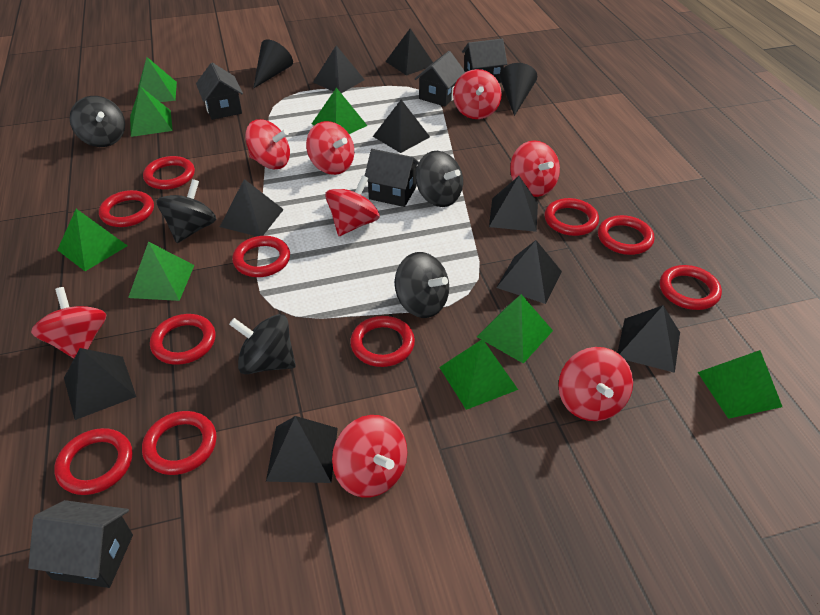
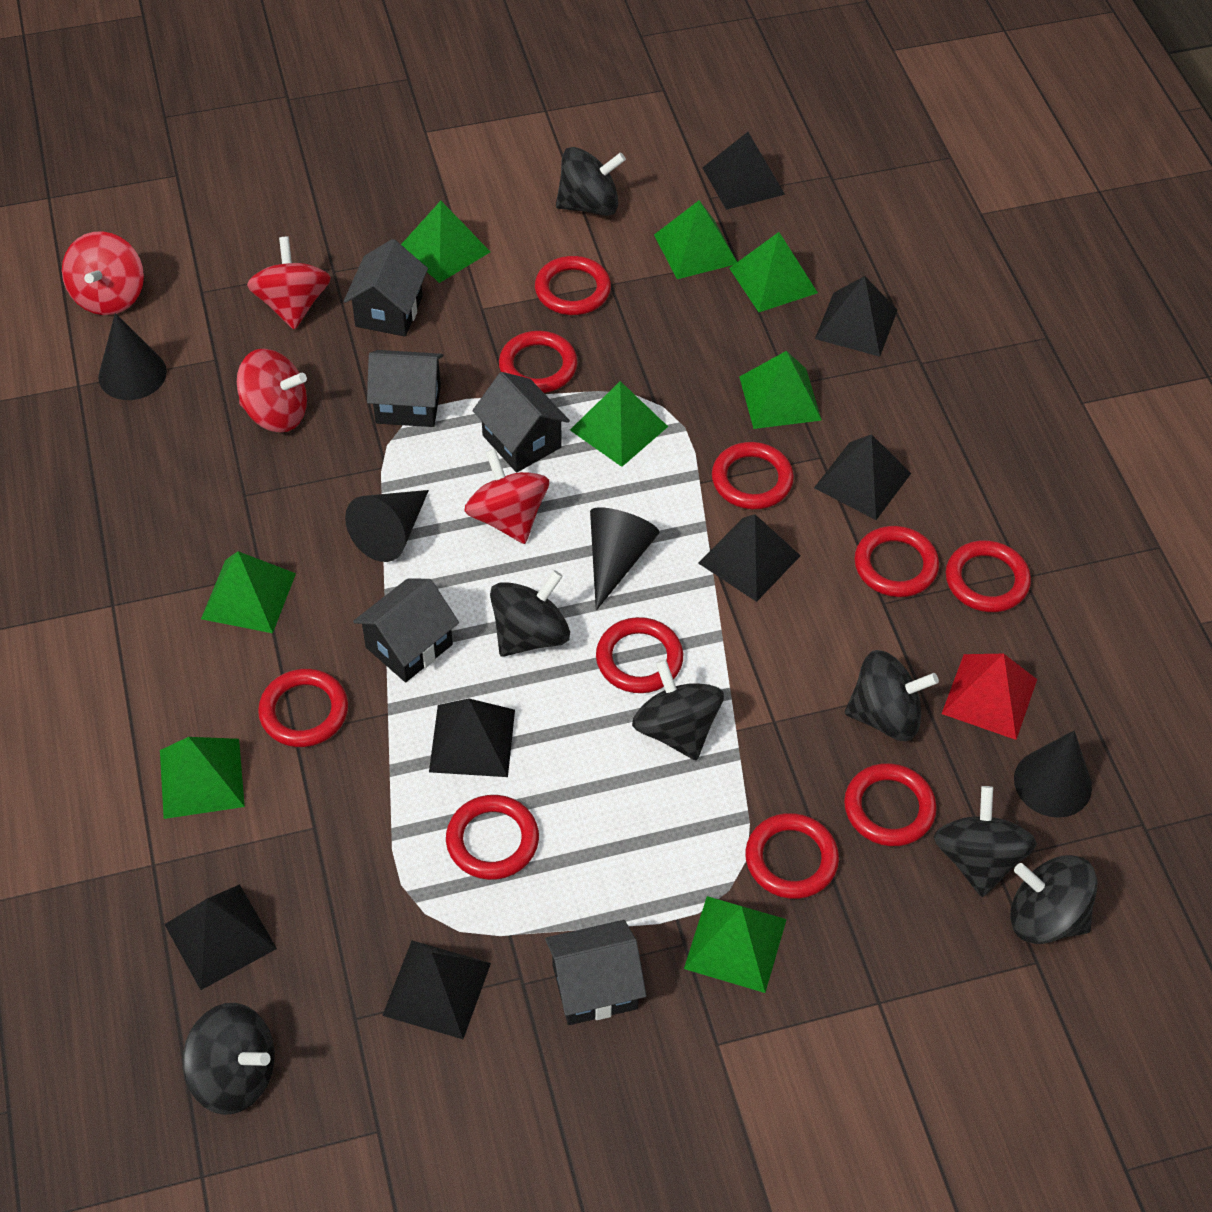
black cone: [253,39,293,89] [500,63,537,116] = 2 -> [98,313,167,400] [345,490,429,562] [590,507,660,611] [1014,730,1092,818] = 4
black pyramid: [64,348,136,420] [220,179,284,236] [266,416,338,483] [313,46,365,93] [373,100,430,153] [385,29,433,76] [489,176,538,232] [496,240,562,304] [617,305,680,373] = 9 -> [164,884,277,990] [382,941,491,1039] [429,698,515,777] [698,514,801,602] [702,132,785,210] [814,434,911,520] [815,276,898,357] = 7
black spinning top: [70,96,125,147] [156,179,216,243] [229,314,296,374] [395,252,449,318] [416,151,463,207] = 5 -> [183,1003,275,1115] [490,570,570,657] [556,147,626,216] [632,659,724,760] [845,650,939,741] [934,786,1037,897] [1010,855,1097,944] = 7
red pyramid: none = 0 -> [942,654,1037,740] = 1
red spinning top: [31,287,106,359] [245,119,290,169] [306,121,354,175] [325,175,380,236] [332,415,407,498] [453,69,502,119] [510,140,560,197] [558,347,633,421] = 8 -> [62,231,144,315] [237,349,307,433] [247,237,331,330] [464,449,549,544] = 4

